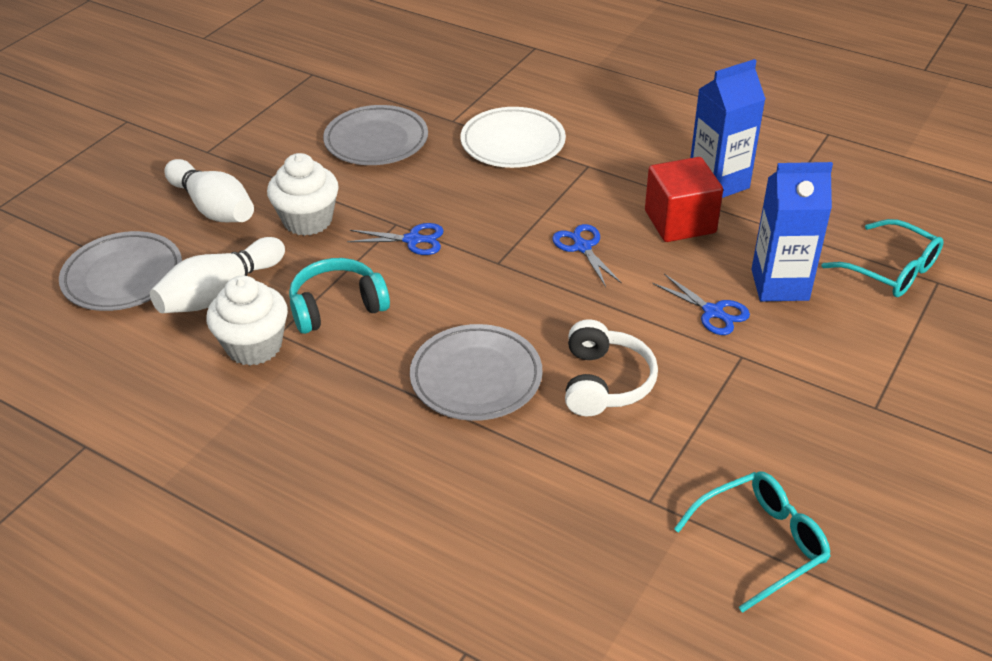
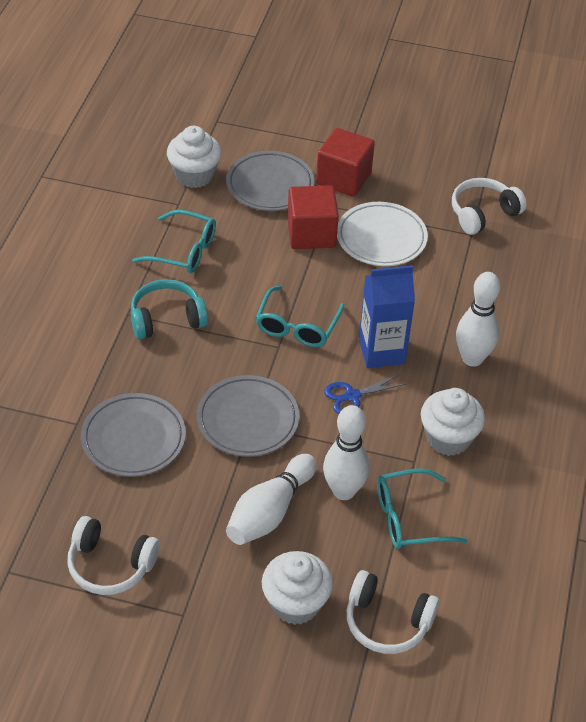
blue carton: [690,59,766,198] [751,162,833,301] = 2 -> [359,265,415,368] = 1
blue scissors: [347,223,444,255] [552,224,622,287] [653,274,750,335] = 3 -> [324,374,406,414] = 1
red cube: [645,157,723,242] = 1 -> [287,185,339,249] [316,128,375,197] = 2
turquoise glasses: [674,471,831,613] [822,219,944,297] = 2 -> [132,210,216,273] [256,286,344,347] [377,468,468,549] = 3
white bowling pin: [150,237,285,313] [164,159,254,222] = 2 -> [226,454,317,545] [323,405,370,500] [456,272,500,367] = 3
white cupcake: [206,275,288,366] [267,153,339,236] = 2 -> [167,126,221,188] [262,551,333,625] [421,388,485,456] = 3
white headphones: [565,319,658,416] = 1 -> [67,516,160,595] [347,570,439,654] [452,178,527,235] = 3

